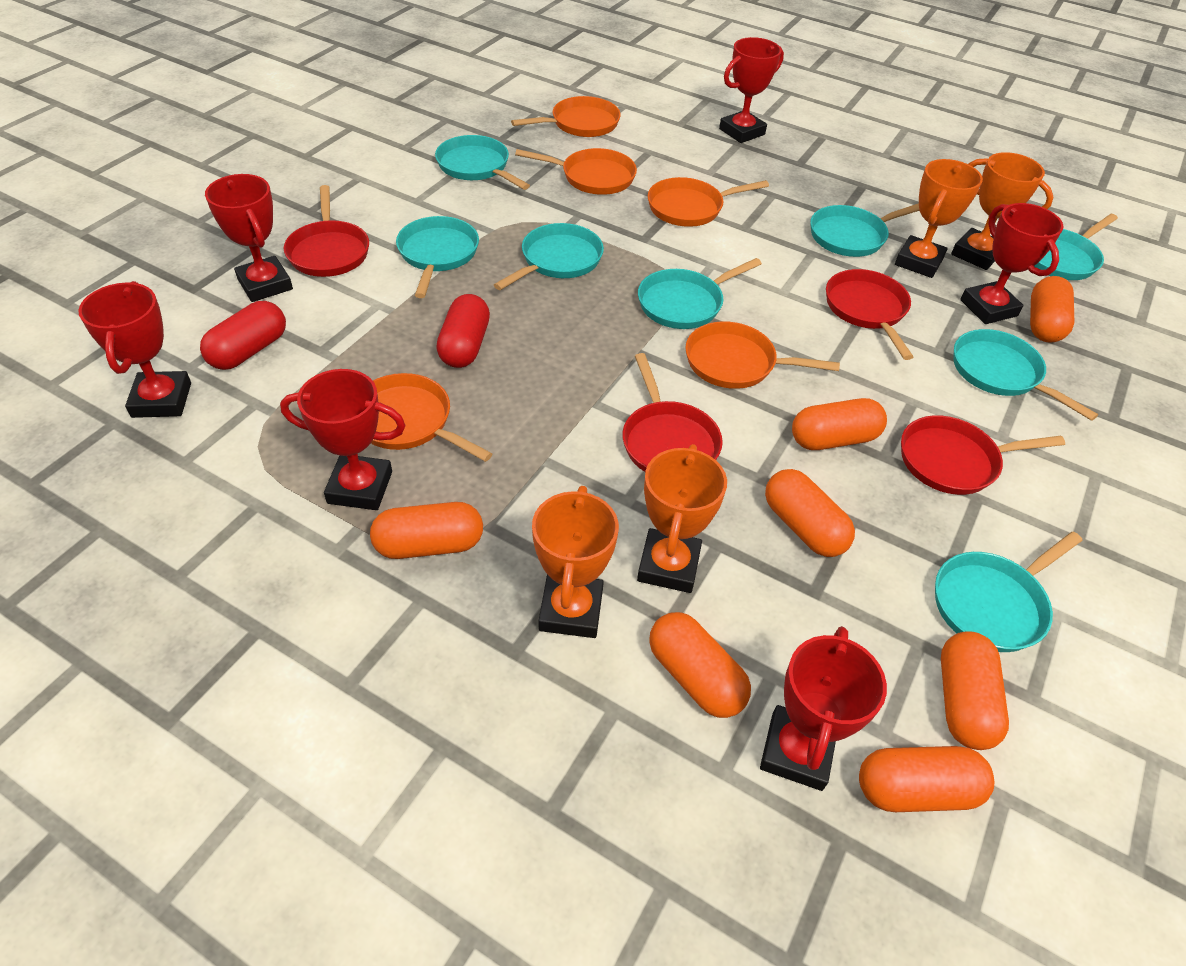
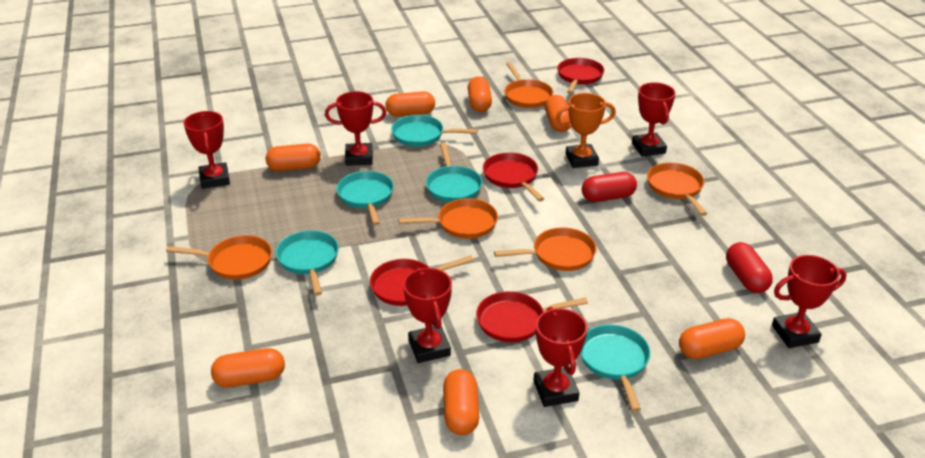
orange trophy: [532,486,619,638] [637,444,727,593] [895,159,983,278] [951,152,1054,270] = 4 -> [556,93,616,168] = 1
turquoise pan: [396,216,479,298] [435,135,530,190] [494,223,604,290] [638,258,762,329] [810,203,919,257] [935,532,1082,652] [953,329,1098,421] [1035,214,1118,280] = 8 -> [276,230,339,296] [336,171,394,225] [391,115,478,147] [426,142,482,202] [580,325,650,412] = 5

